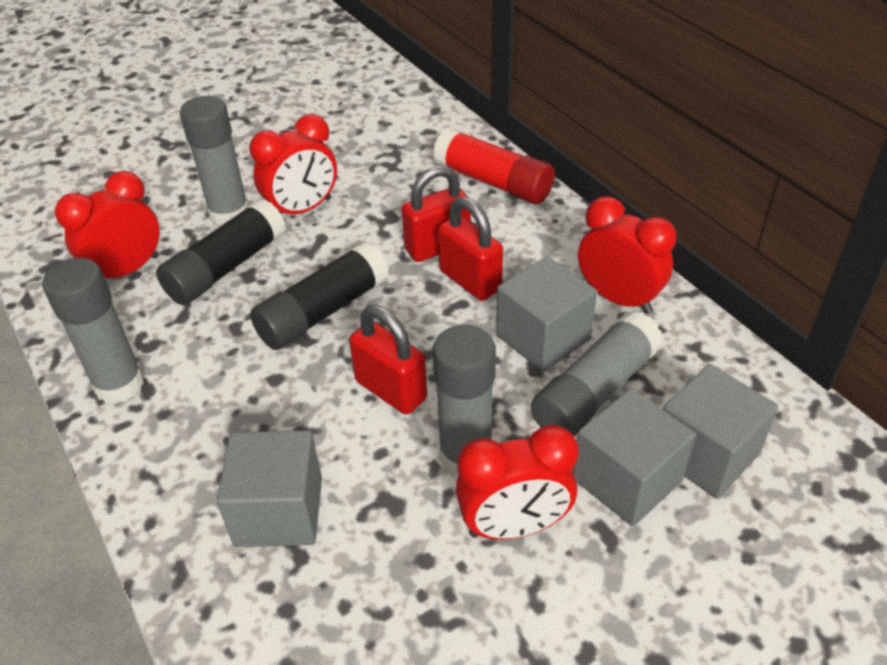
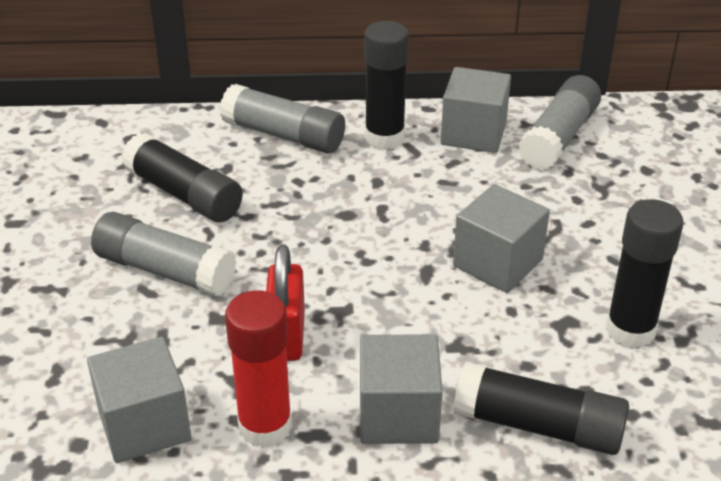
black glue stick: [156,199,286,305] [250,241,389,350] = 2 -> [121,133,243,222] [364,21,409,150] [453,362,629,455] [606,199,683,348] = 4
grey glue stick: [42,258,144,404] [180,96,249,226] [433,325,496,477] [531,310,663,436] = 4 -> [91,212,237,296] [220,84,345,154] [518,75,601,170] = 3
red clock: [55,171,160,278] [250,114,337,215] [456,425,579,540] [578,196,676,314] = 4 -> none = 0
red padlock: [349,305,427,414] [402,165,471,262] [438,196,503,301] = 3 -> [266,245,305,361] = 1

